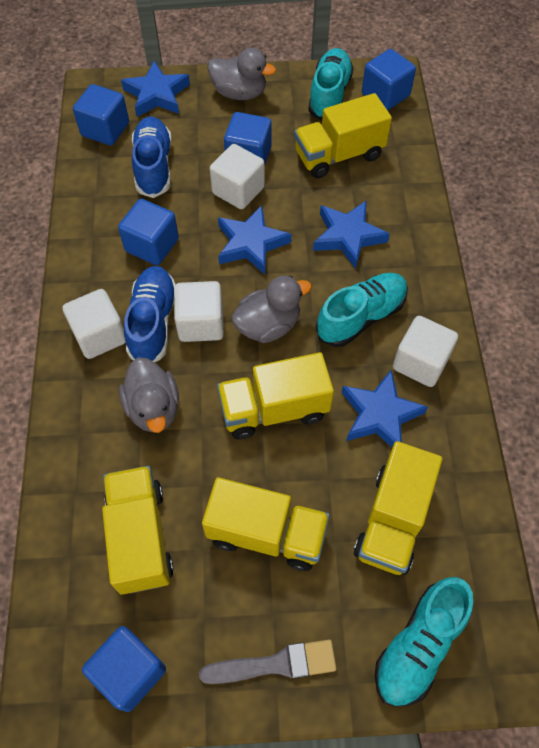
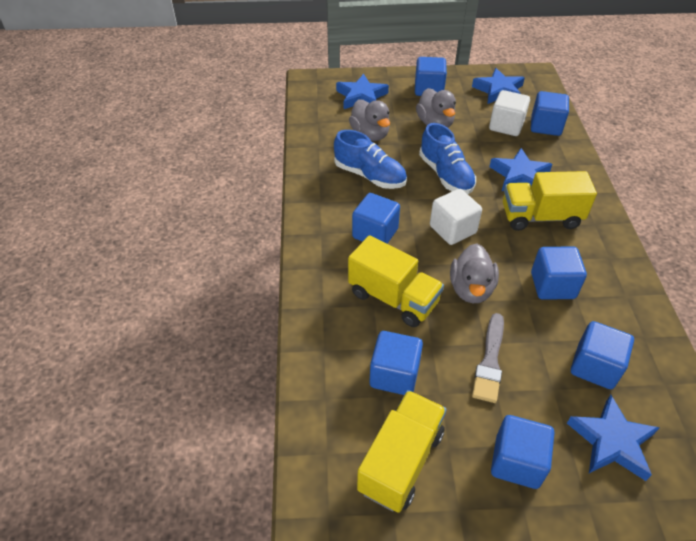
blue cube: [73,84,129,146] [82,626,166,712] [118,199,179,265] [224,112,272,164] [362,49,416,111] = 5 -> [352,193,400,244] [369,331,423,395] [415,57,447,96] [491,415,555,489] [531,91,569,136] [531,246,587,300] [571,321,634,389] = 7
turquoise shoe: [308,48,354,121] [316,273,408,347] [375,577,474,707] = 3 -> none = 0
white cube: [62,289,126,359] [174,281,224,342] [210,144,265,209] [393,316,458,387] = 4 -> [430,189,482,245] [489,90,530,136] = 2
yellow truck: [102,466,174,595] [202,477,330,571] [217,352,334,440] [294,93,392,179] [354,441,443,575] = 5 -> [348,235,444,327] [357,390,447,513] [503,171,597,231] = 3

